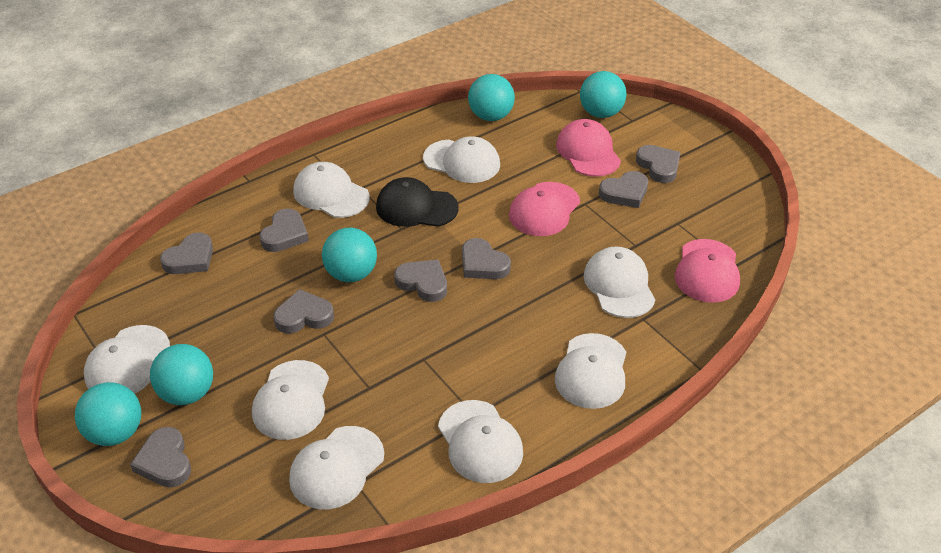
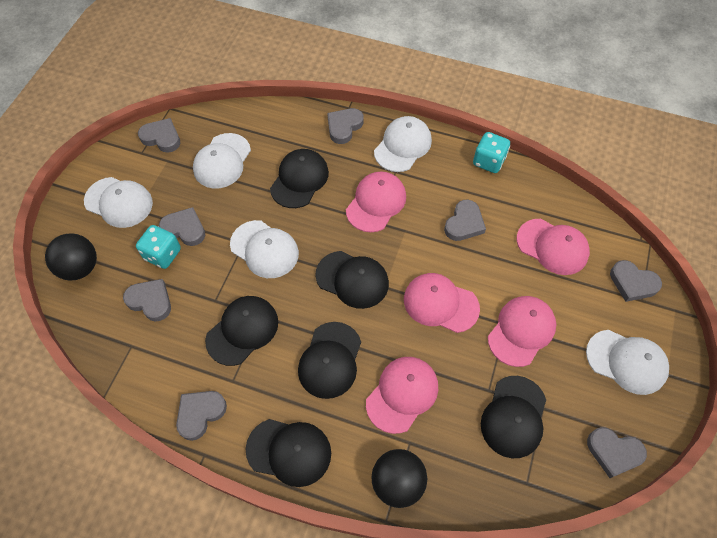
black ball: none = 0 -> [45,233,97,281] [371,449,427,508] = 2
black cap: [376,177,459,227] = 1 -> [205,296,278,366] [246,419,331,487] [270,149,329,208] [298,322,361,399] [315,251,389,309] [481,376,546,458] = 6
pink cap: [509,182,580,236] [556,119,621,177] [675,239,740,303] = 3 -> [346,171,406,232] [366,357,438,434] [404,273,480,333] [488,296,556,367] [516,219,590,275] = 5
turquoise ball: [75,382,141,446] [150,344,213,405] [322,228,377,282] [468,74,515,121] [580,71,626,118] = 5 -> none = 0
turquoise dice: none = 0 -> [136,225,181,269] [473,132,510,173] = 2
white cap: [84,325,170,394] [252,360,329,440] [289,426,384,509] [293,162,370,218] [423,136,500,183] [438,400,523,483] [555,333,626,409] [584,247,655,318] = 8 -> [84,177,153,228] [193,133,251,188] [230,220,299,278] [374,116,432,172] [586,330,669,395] = 5

